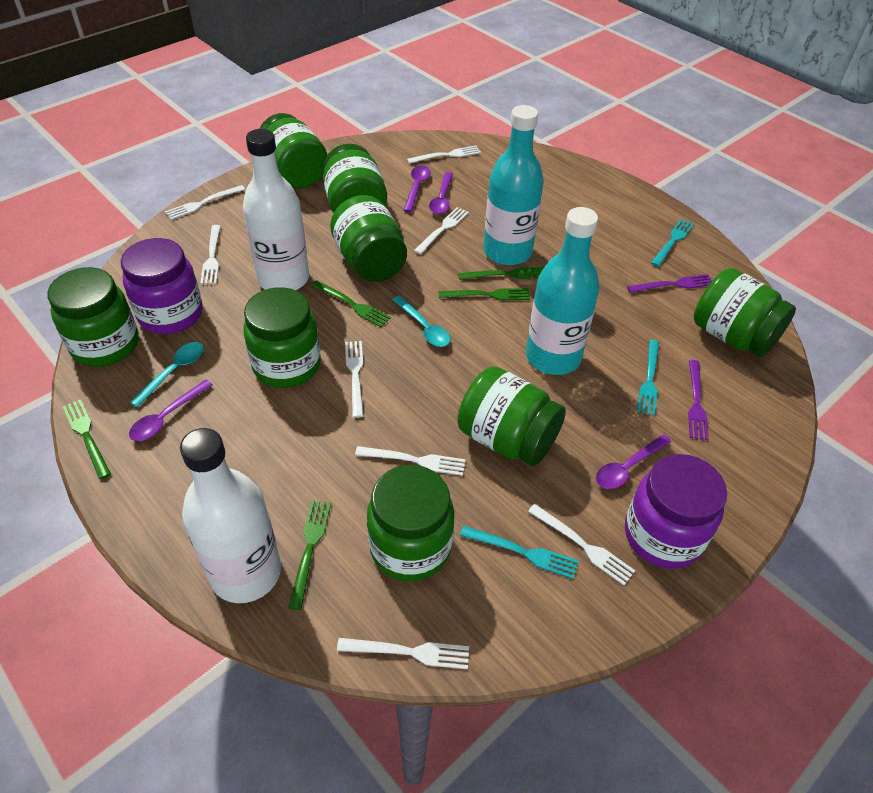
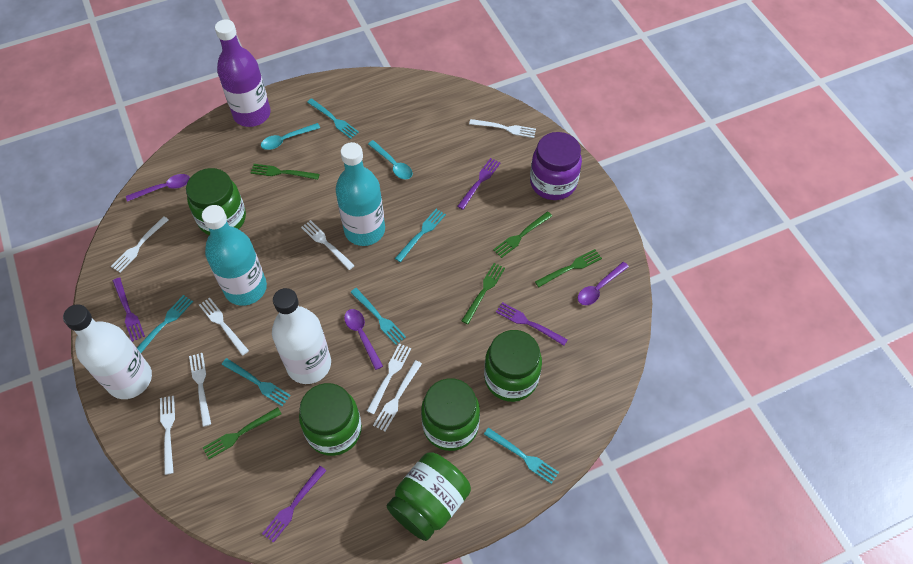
green jar: [47,267,138,367] [243,287,321,388] [260,113,327,189] [323,144,387,213] [330,195,407,282] [367,465,454,581] [457,366,566,466] [694,268,796,357] = 8 -> [186,168,246,235] [299,383,362,456] [387,452,471,541] [421,378,480,451] [484,330,542,402] = 5
purple bottle: none = 0 -> [215,19,271,127] = 1
purple fork: [627,274,712,293] [688,360,709,440] = 2 -> [113,277,145,342] [262,466,327,543] [457,158,500,210] [496,302,568,346] = 4
purple jar: [121,238,203,334] [625,454,727,569] = 2 -> [530,132,582,200] = 1
purple spoon: [129,380,213,441] [403,165,431,212] [429,172,453,214] [596,434,671,489] = 4 -> [126,174,190,202] [344,309,383,370] [578,262,629,305] = 3
turquoise fork: [460,526,579,579] [637,340,659,416] [651,219,694,267] = 3 -> [137,295,193,353] [221,358,291,406] [307,98,359,139] [350,288,406,345] [395,209,446,262] [484,428,559,484] = 6

